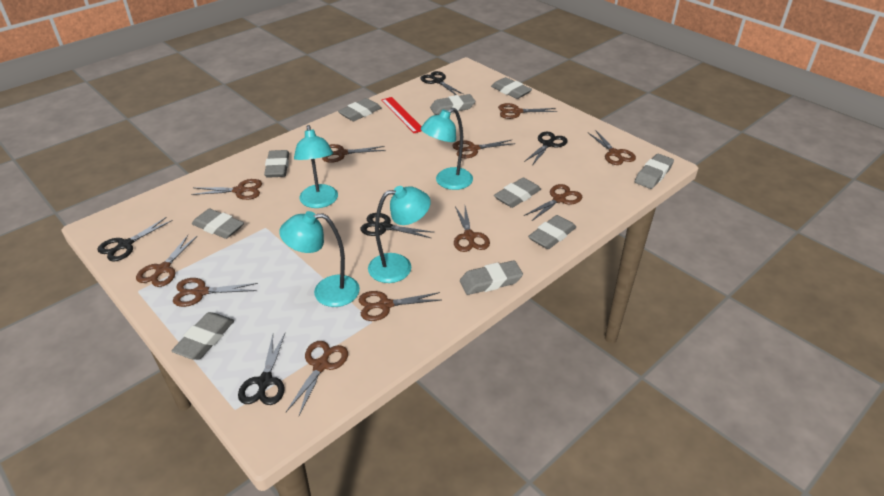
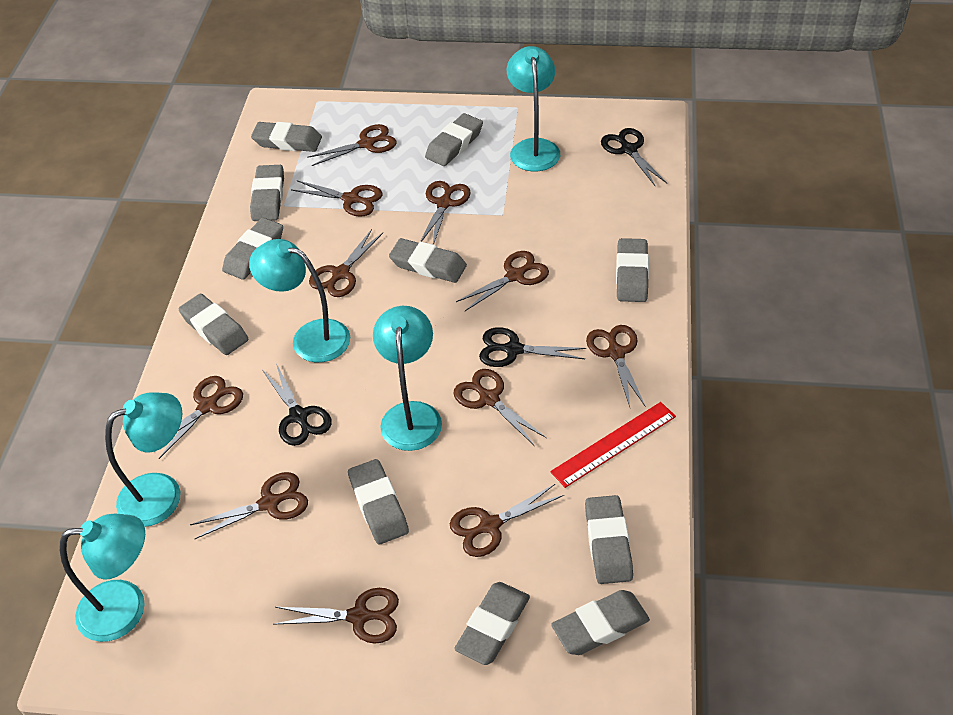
black scissors: [97,217,173,262] [238,333,285,405] [360,213,435,238] [420,71,464,95] [524,132,568,164] = 5 -> [263,364,332,446] [479,327,586,367] [601,128,667,187] = 3
grey eraser: [171,312,234,360] [192,209,244,239] [264,150,289,178] [338,98,382,121] [430,94,475,115] [460,260,523,295] [491,77,532,99] [494,178,541,208] [528,215,576,249] [635,154,674,189] = 10 -> [179,294,248,355] [222,218,283,280] [250,165,284,221] [251,122,322,152] [348,459,409,544] [389,238,467,283] [425,113,483,166] [454,582,530,665] [551,590,650,655] [585,495,633,584] [616,238,649,302] = 11
turquoise lamp: [279,211,360,307] [294,125,338,208] [368,186,431,283] [421,108,473,190] = 4 -> [59,514,145,642] [105,392,182,527] [249,239,350,362] [373,306,442,451] [507,46,560,171] = 5

